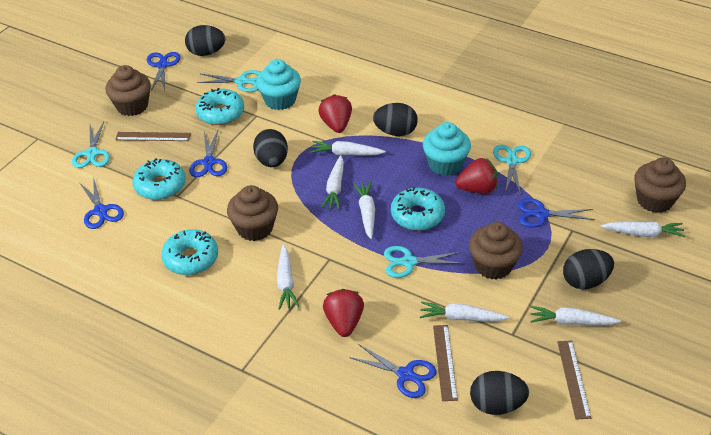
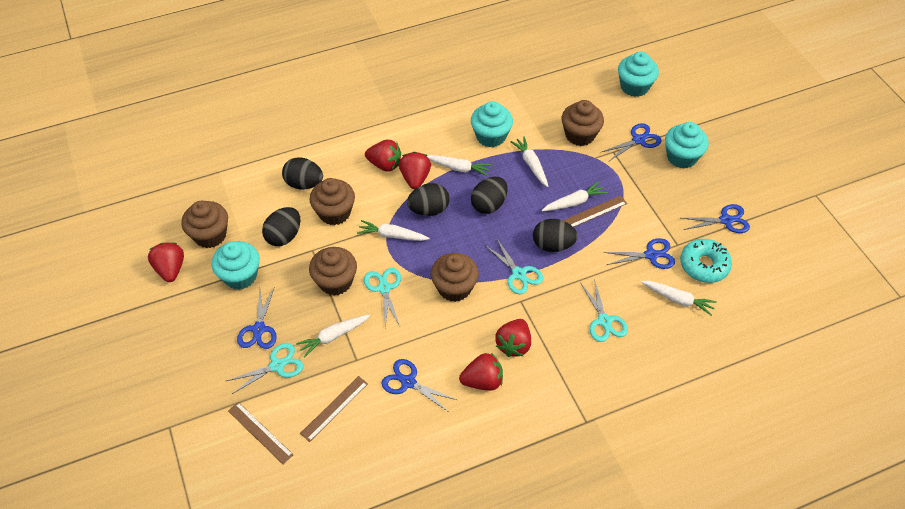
brown cupcake: [106,65,151,116] [227,185,278,241] [469,222,523,280] [634,158,686,213] = 4 -> [181,201,228,248] [309,247,357,296] [310,178,355,225] [431,253,479,302] [561,100,604,146] = 5
red strawberry: [318,94,352,133] [323,289,364,337] [455,158,498,194] = 3 -> [148,242,184,282] [365,140,401,172] [399,152,431,189] [459,353,503,391] [495,319,531,357] = 5
turquoise cupcake: [256,59,301,110] [423,122,471,176] = 2 -> [212,241,260,290] [471,101,513,147] [618,51,659,97] [665,122,709,168] = 4
turquoise donut: [133,158,186,200] [161,229,218,275] [196,88,244,125] [391,187,445,231] = 4 -> [680,239,732,283] = 1
white carrot: [277,244,299,310] [310,141,386,155] [321,155,344,210] [353,182,375,239] [420,301,509,321] [530,306,621,325] [601,222,685,237] = 7 -> [296,314,370,358] [357,220,430,241] [427,155,492,177] [510,137,549,187] [541,181,607,211] [641,281,717,316] = 6

